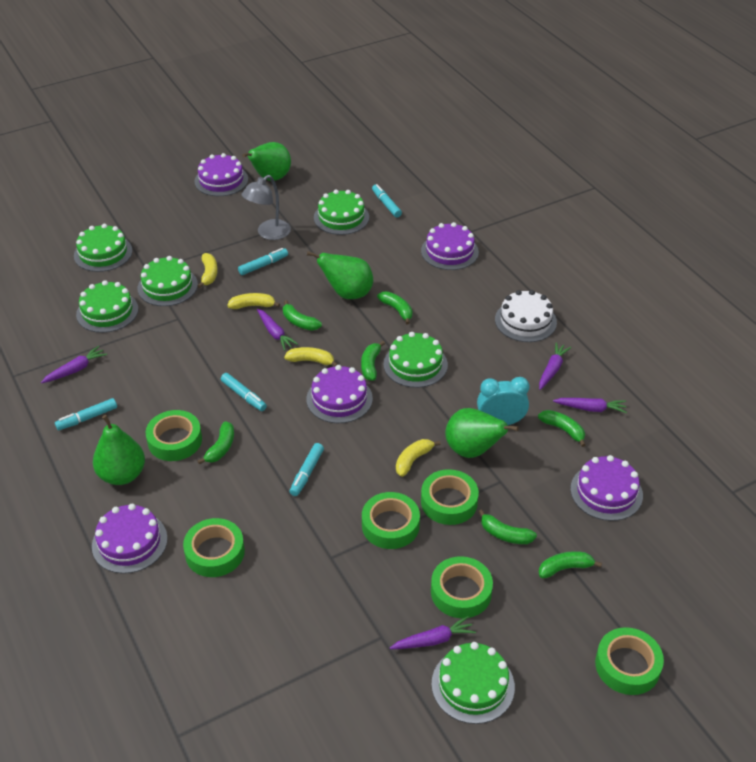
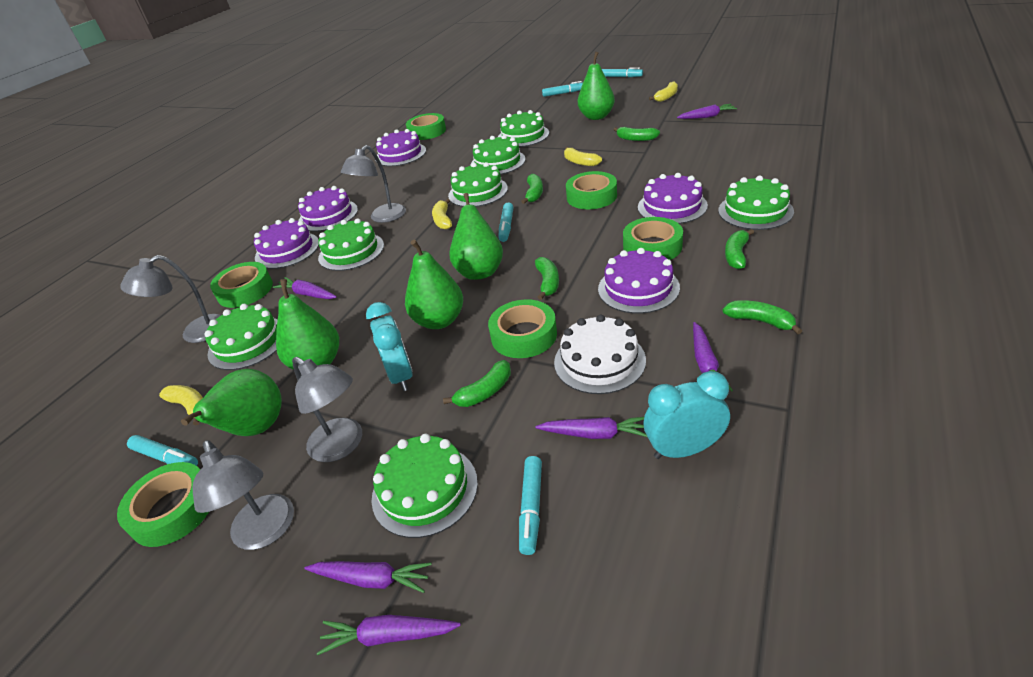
green banana: [198,421,234,465] [283,300,322,331] [361,341,385,381] [377,291,412,325] [478,509,537,544] [538,410,586,447] [539,551,602,578] = 7 -> [443,360,511,407] [521,174,543,204] [535,257,559,300] [614,127,660,141] [723,300,802,334] [725,229,754,269] = 6
green cake: [74,224,133,272] [76,280,138,333] [138,256,198,306] [314,189,369,235] [383,332,448,388] [432,642,515,724] = 6 -> [204,304,278,370] [318,218,384,271] [372,434,478,538] [448,162,508,207] [470,135,526,175] [498,110,549,147] [718,176,794,230] = 7
green pear: [93,415,145,485] [242,142,291,181] [307,251,373,299] [445,408,519,458] = 4 -> [181,369,282,436] [276,279,339,370] [405,240,463,329] [449,193,503,280] [578,52,615,120] = 5
grey lamp: [242,175,291,240] = 1 -> [120,255,221,343] [193,440,294,550] [292,357,362,462] [341,145,406,223] = 4
purple carrot: [41,346,107,383] [257,309,298,351] [390,616,476,649] [539,342,571,390] [553,398,627,413] = 5 -> [273,277,337,299] [304,561,432,593] [317,615,461,655] [535,417,647,439] [677,104,737,119] [693,322,733,392] = 6
turquoise clock: [477,377,529,425] = 1 -> [366,302,412,391] [644,371,730,459] = 2

